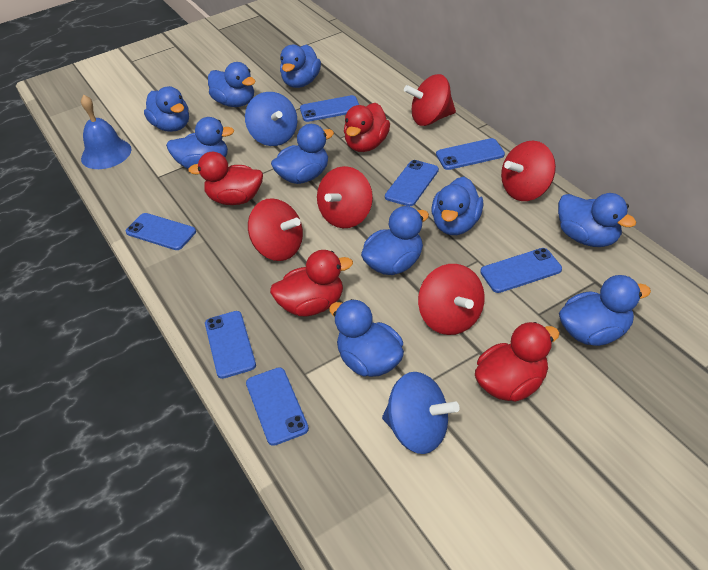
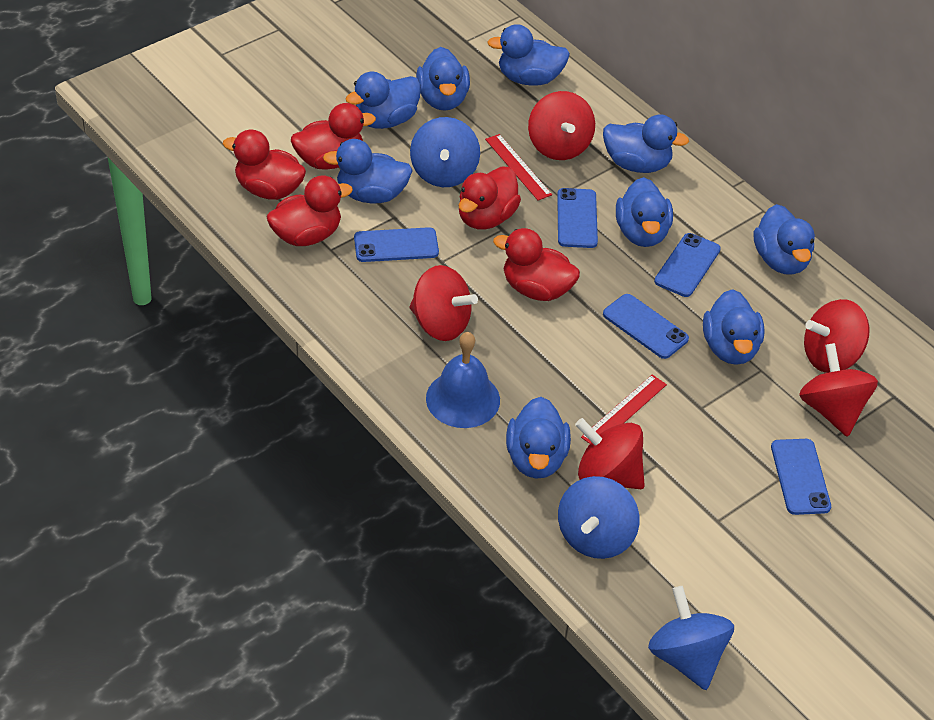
blue duck: [144,86,189,132] [166,117,234,169] [208,62,256,107] [271,124,334,184] [280,44,321,88] [329,299,404,377] [361,206,429,275] [431,177,484,235] [558,193,637,247] [559,275,651,346] = 10 -> [323,139,413,203] [346,71,421,129] [416,47,470,111] [487,24,570,86] [506,397,571,479] [603,114,689,173] [616,177,673,247] [703,289,764,365] [754,204,815,275] = 9
blue phone: [126,213,196,250] [205,311,256,379] [246,367,309,446] [300,95,359,122] [385,160,439,206] [436,138,505,170] [480,248,562,293] = 7 -> [354,227,439,262] [557,188,598,248] [603,294,689,359] [654,233,721,297] [771,439,831,515] = 5
blue spinning top: [245,92,297,146] [382,372,460,454] = 2 -> [410,117,480,187] [558,476,639,559] [648,586,734,690] = 3
red duck: [188,152,263,205] [270,250,353,317] [344,103,390,152] [475,322,560,402] = 4 -> [223,130,306,200] [267,175,353,246] [291,103,376,170] [459,166,521,230] [493,228,580,301] = 5
red ruler: none = 0 -> [485,134,552,200] [581,375,667,444] = 2

